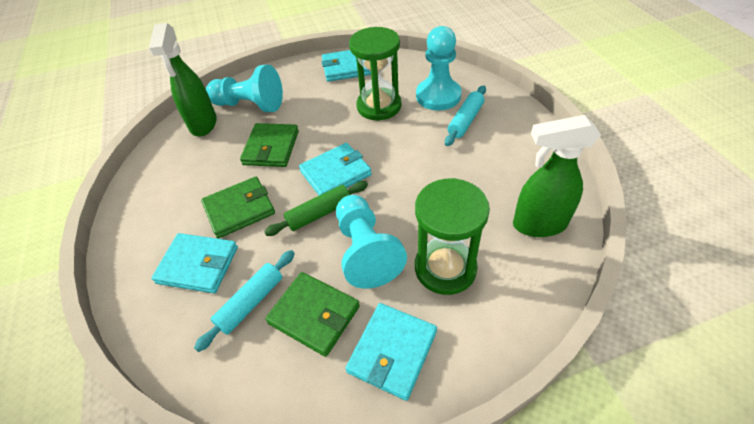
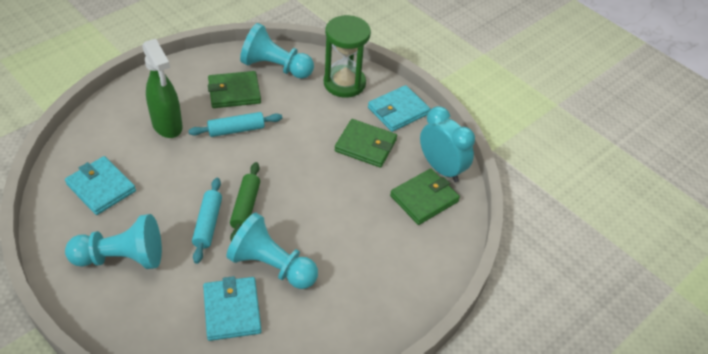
green hourglass: [349,27,401,121] [415,178,490,295] = 2 -> [324,15,371,98] = 1
green spray bottle: [149,23,217,136] [513,115,601,237] = 2 -> [142,39,183,138] = 1
turquoise clock: none = 0 -> [420,106,475,182] = 1
turquoise wallet: [151,233,238,293] [299,143,372,195] [322,50,371,82] [345,303,437,401] = 4 -> [65,156,136,215] [203,276,261,341] [368,85,431,132] = 3

